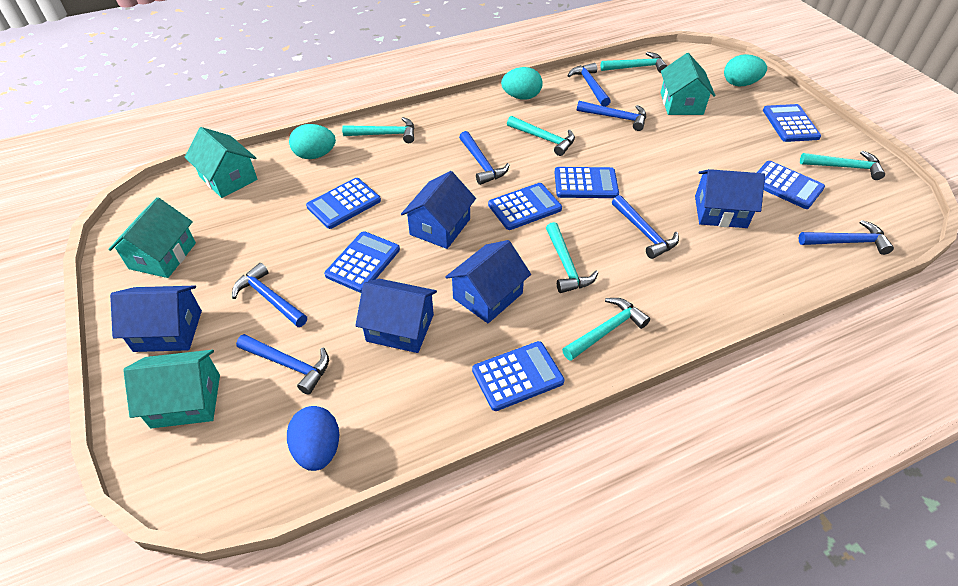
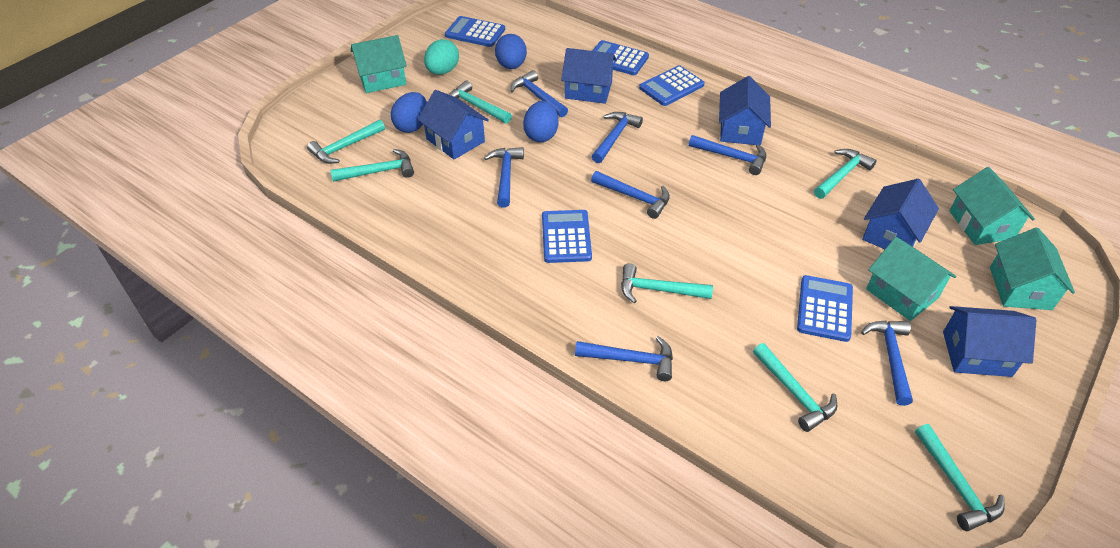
blue calculator: [306,178,381,229] [324,231,400,293] [472,341,564,411] [488,183,562,230] [554,167,619,198] [757,161,825,209] [763,104,821,142] = 7 -> [445,16,505,47] [542,210,592,263] [592,40,649,75] [639,65,705,106] [797,275,853,342] = 5
blue egg: [287,406,339,471] = 1 -> [391,92,427,133] [495,34,527,69] [523,101,559,142] = 3
turquoise egg: [289,124,336,159] [501,67,543,100] [724,54,767,87] = 3 -> [424,39,459,75] = 1
turquoise hammer: [342,117,414,143] [507,116,575,156] [546,222,598,293] [562,298,650,361] [601,52,667,73] [800,151,885,180] = 6 -> [307,120,385,164] [331,149,414,182] [449,81,512,124] [621,263,713,303] [753,343,837,432] [814,149,877,199] [915,424,1005,531] = 7

